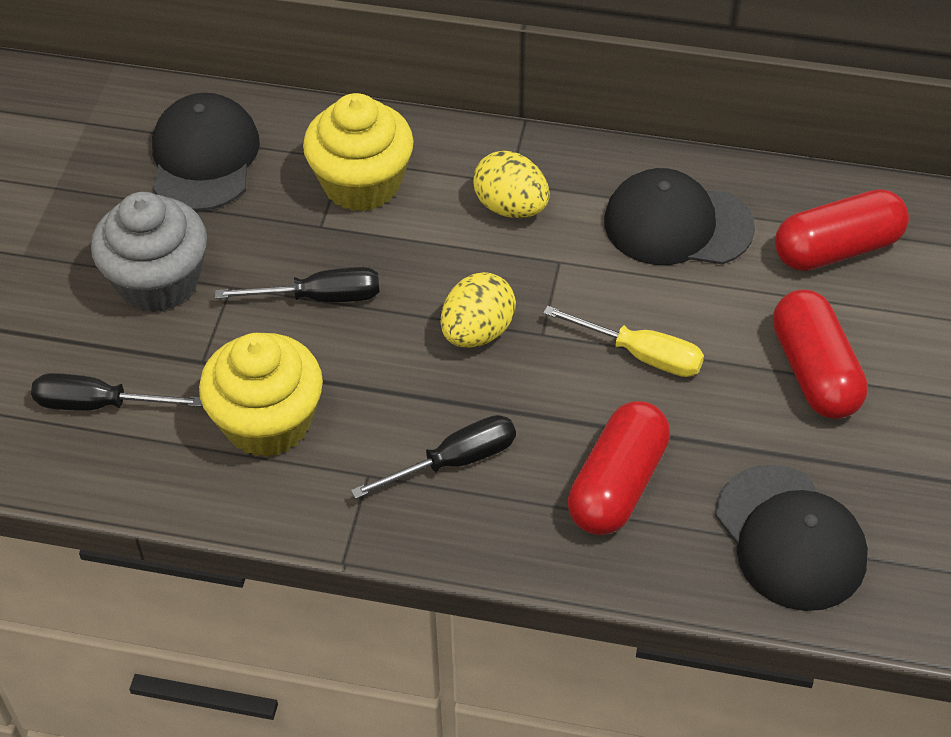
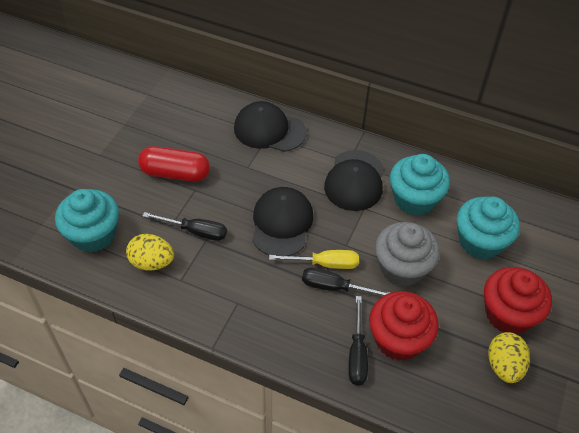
red capsule: [568,401,670,535] [773,289,868,419] [775,189,909,271] = 3 -> [138,146,210,182] = 1
red cupcake: none = 0 -> [369,291,439,361] [484,267,552,334] = 2
turquoise cupcake: none = 0 -> [55,189,119,253] [390,154,450,216] [457,196,520,260] = 3
yellow cupcake: [199,333,323,457] [303,93,414,212] = 2 -> none = 0

